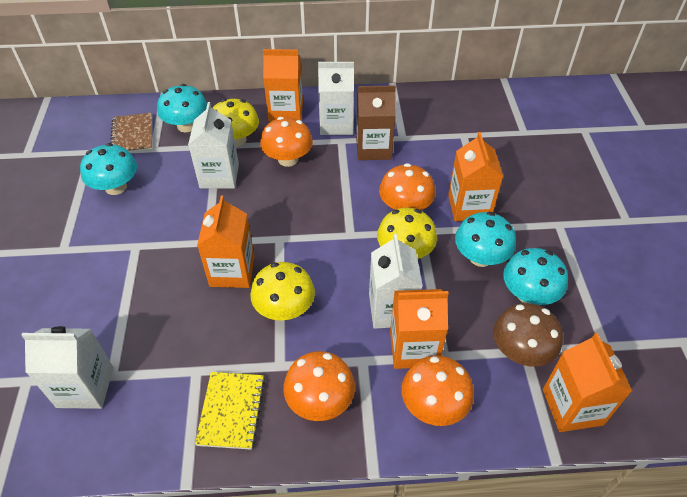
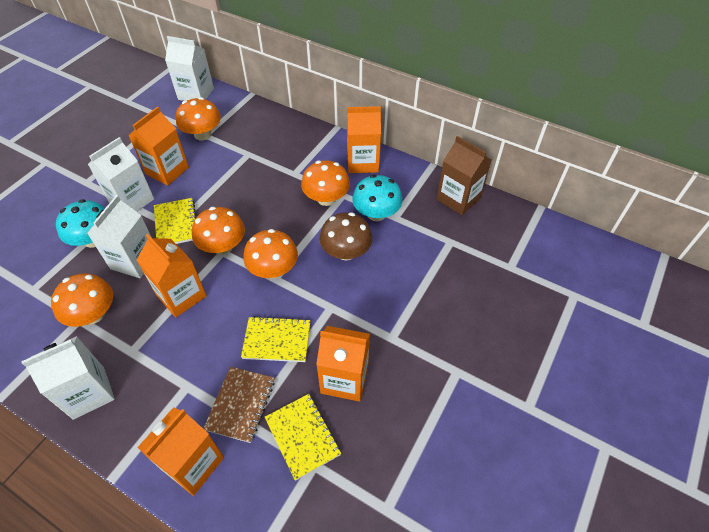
orange mushroom: [260,117,313,167] [283,351,355,421] [379,163,435,210] [401,355,474,426] = 4 -> [51,273,113,327] [176,97,221,141] [192,207,245,255] [244,229,298,278] [301,160,350,206] = 5
turquoise mushroom: [80,143,137,195] [157,84,207,132] [455,212,516,267] [503,248,568,305] = 4 -> [56,199,105,248] [352,175,402,221] = 2
yellow mushroom: [213,99,259,147] [250,262,315,320] [377,208,437,259] = 3 -> none = 0
yellow notebook: [195,372,265,450] = 1 -> [154,198,196,244] [241,316,310,362] [265,394,341,481] = 3

